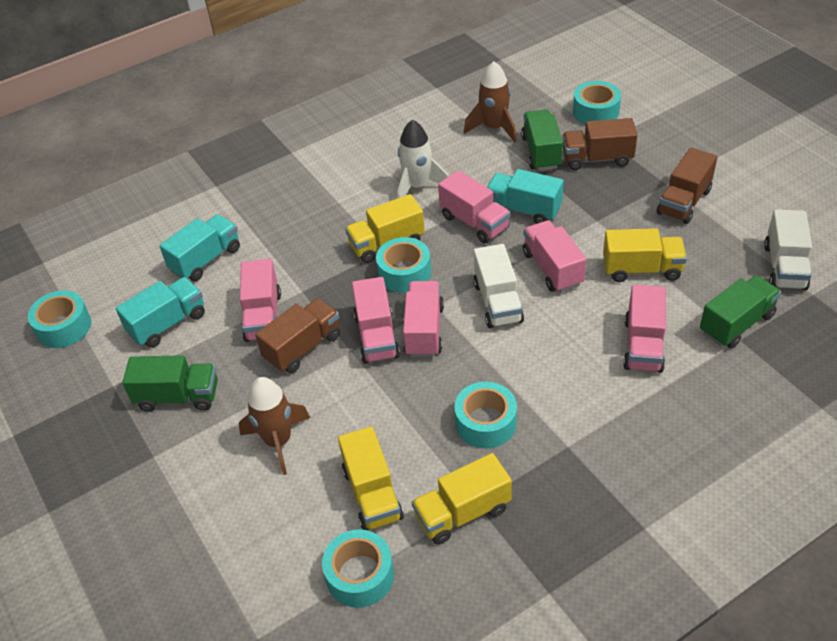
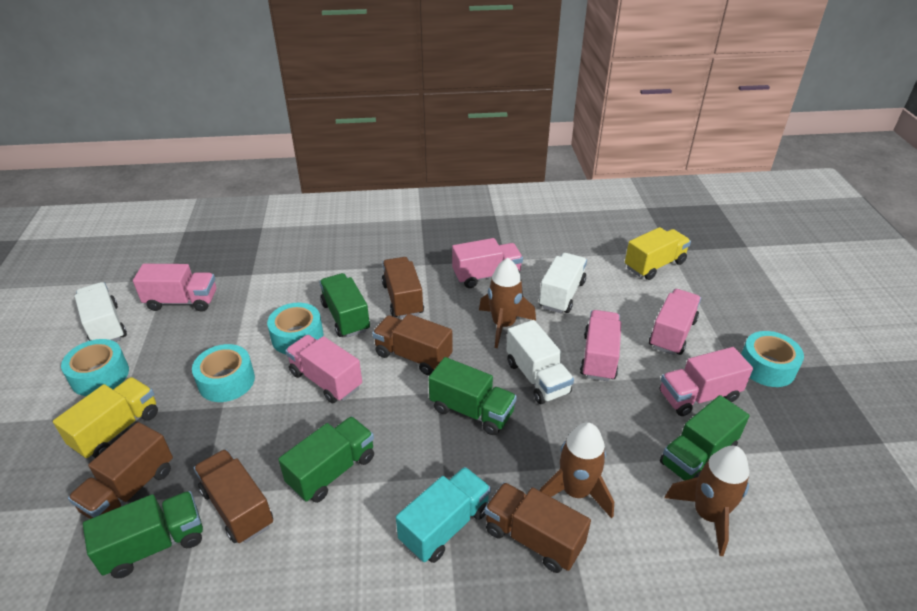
brown rocket: [239,377,310,475] [464,61,517,142] = 2 -> [479,258,536,348] [540,422,614,519] [664,446,749,556] = 3
brown truck: [255,298,340,373] [562,118,637,170] [657,148,717,224] = 3 -> [68,422,173,519] [194,449,273,543] [372,314,453,375] [382,257,424,319] [484,482,591,573] = 5
green truck: [122,355,218,412] [521,110,563,171] [700,275,781,349] = 3 -> [83,491,203,579] [278,416,374,503] [319,273,370,338] [428,357,517,435] [660,395,750,481] = 5
turquoise tape: [28,290,91,348] [322,529,394,608] [376,237,431,293] [454,382,517,448] [573,81,621,125] = 5 -> [61,339,129,396] [192,344,255,402] [267,303,323,354] [741,331,804,387] = 4
turquoise truck: [116,277,205,348] [159,214,240,281] [487,169,564,224] = 3 -> [396,467,491,563] = 1
white rocket: [397,119,448,199] = 1 -> none = 0
white truck: [473,244,524,328] [764,209,812,290] = 2 -> [75,282,127,342] [506,320,574,404] [539,253,587,313] = 3
yellow truck: [338,426,404,530] [345,194,425,263] [412,453,512,545] [603,228,687,282] = 4 -> [53,377,158,459] [625,227,691,280] = 2

